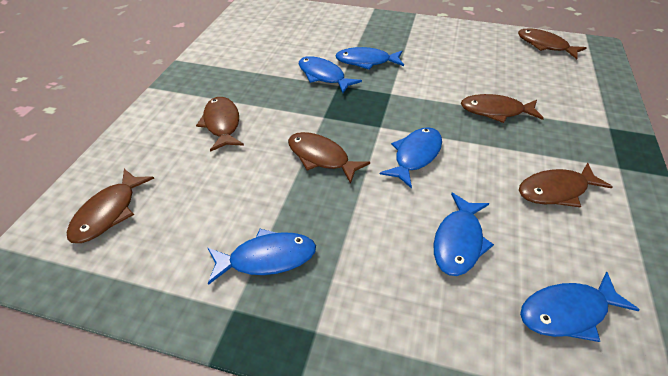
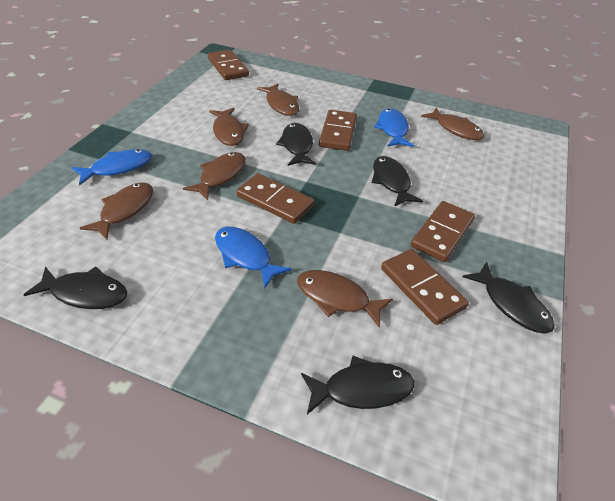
black fish: none = 0 -> [23,266,127,309] [276,123,316,166] [301,356,414,415] [372,156,423,207] [463,261,555,333] = 5
blue fish: [208,229,316,285] [299,56,362,93] [335,47,404,70] [380,127,442,188] [434,193,494,276] [520,272,639,342] = 6 -> [72,149,152,186] [215,227,292,289] [374,108,414,147] = 3
brown domino: none = 0 -> [208,50,249,80] [236,173,314,224] [319,110,357,151] [381,249,469,325] [411,201,475,262] = 5

